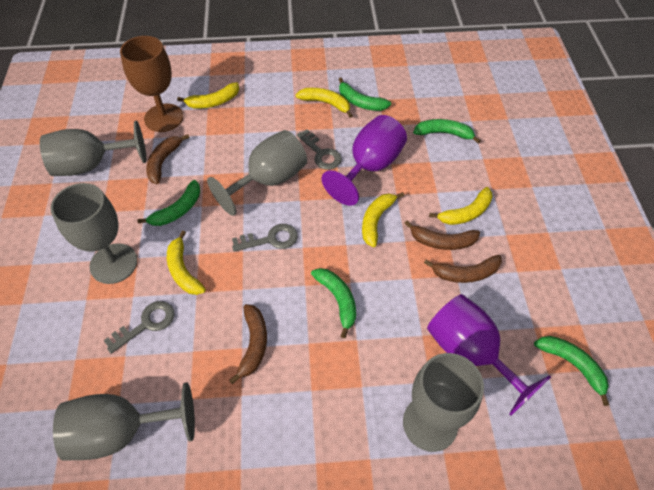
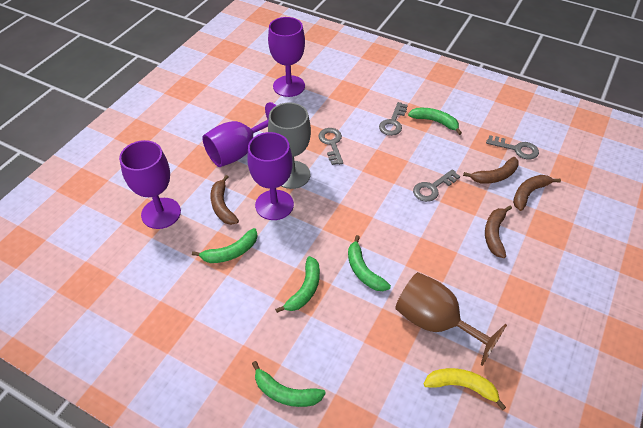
grey goblet: [40,121,146,176] [50,183,137,284] [53,383,195,461] [207,130,307,216] [403,353,484,452] = 5 -> [268,103,311,189] = 1
grey key: [103,301,174,354] [232,224,298,252] [297,129,342,170] = 3 -> [318,128,343,165] [379,102,408,136] [413,169,460,202] [486,135,539,159] = 4
purple goblet: [322,115,407,206] [427,294,551,416] = 2 -> [119,140,181,229] [202,102,276,167] [247,132,294,220] [268,17,305,97] = 4
yellow banana: [167,230,206,295] [177,82,239,109] [296,88,353,118] [362,192,404,247] [429,187,493,225] = 5 -> [424,368,506,410] = 1

